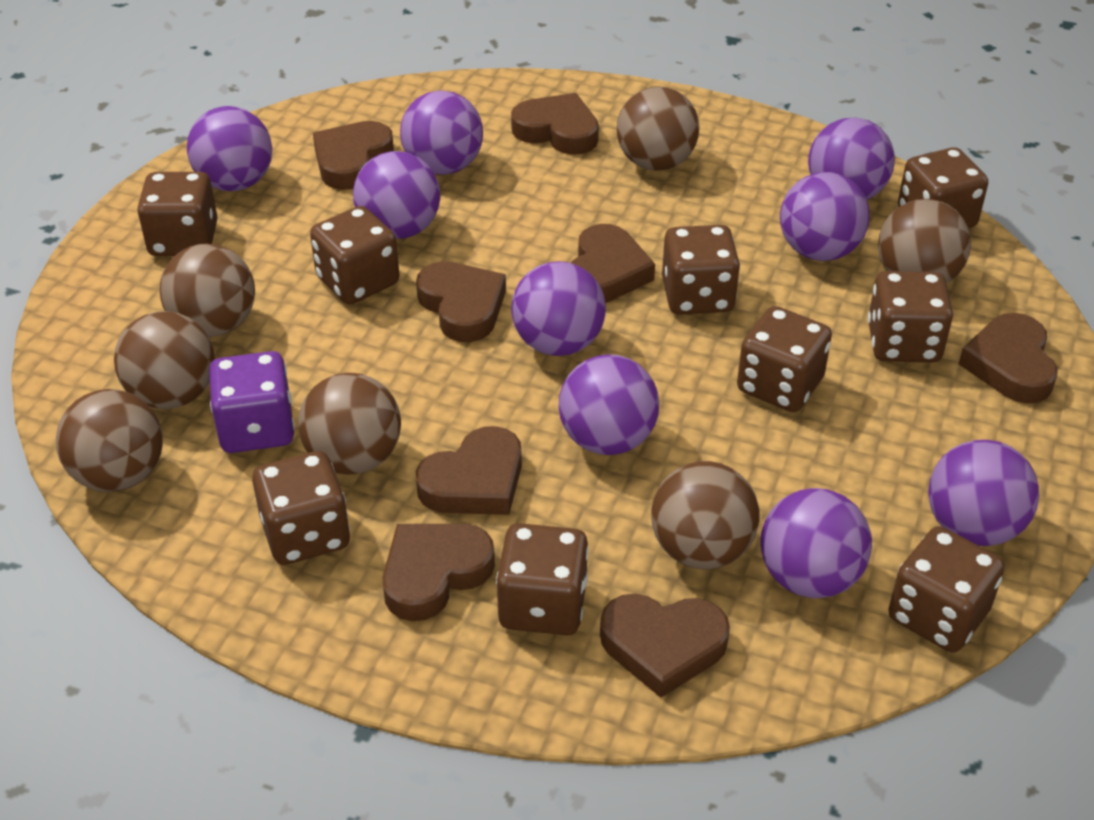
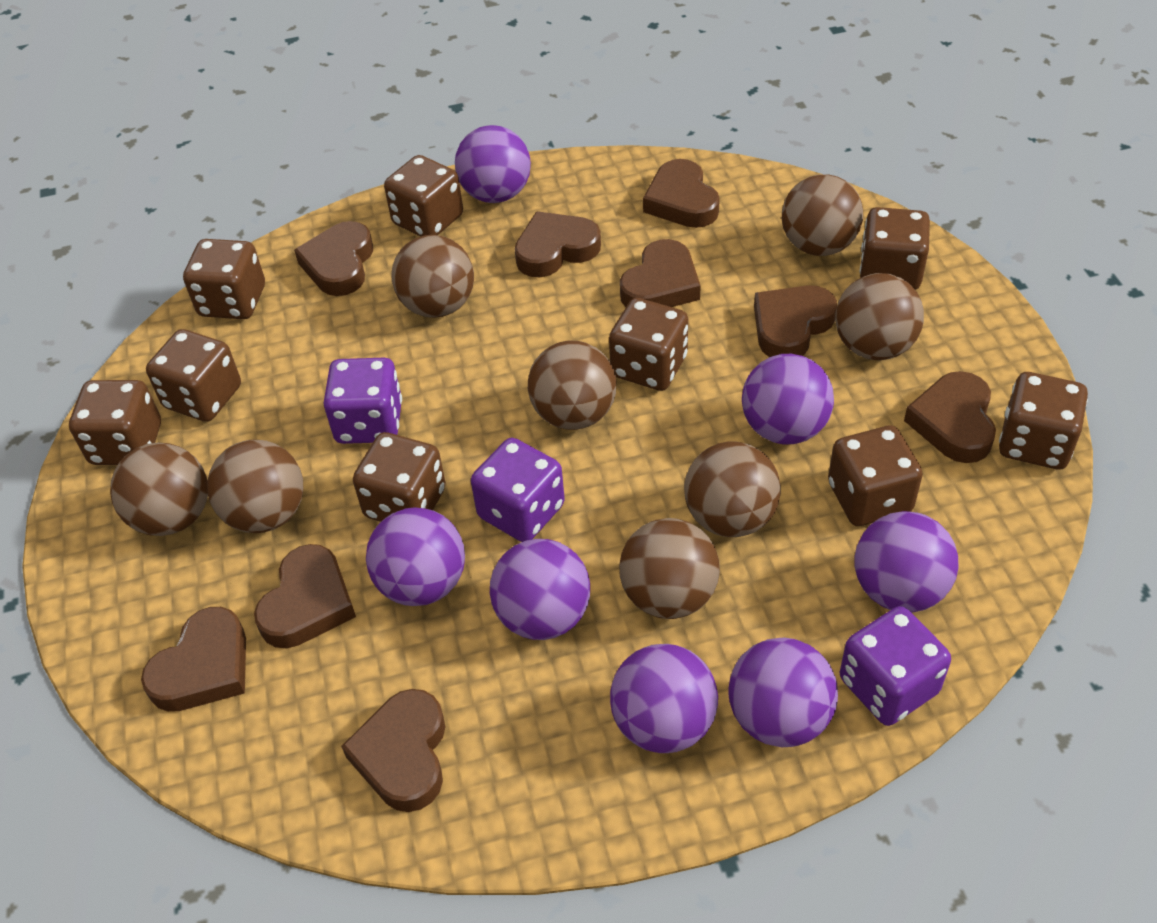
brown ball: [56,389,163,492] [114,311,215,409] [160,244,255,337] [298,373,401,475] [616,86,699,171] [651,461,760,569] [878,199,971,283] = 7 -> [110,442,208,536] [207,440,303,533] [391,235,474,318] [528,341,617,430] [619,518,720,619] [684,441,781,537] [782,174,863,256] [835,273,924,360] = 8
brown heart: [313,121,394,190] [382,524,495,621] [416,261,506,342] [416,426,522,515] [511,93,599,155] [571,224,655,303] [600,594,730,698] [959,313,1058,404] = 8 -> [141,607,246,712] [254,544,356,648] [294,221,373,296] [341,689,446,812] [514,211,601,277] [620,239,701,307] [643,159,720,228] [754,285,837,357] [904,371,996,463] = 9
purple ball: [187,106,272,191] [353,151,440,239] [400,90,483,175] [511,261,606,356] [558,354,659,455] [760,488,872,598] [780,172,870,261] [808,117,895,200] [928,440,1039,546] = 9 -> [366,507,465,606] [455,125,531,203] [490,539,590,640] [610,644,718,753] [728,638,838,747] [742,354,834,445] [854,511,959,613] = 7
purple dice: [209,351,295,453] = 1 -> [324,358,402,444] [471,438,565,542] [840,606,951,726] = 3

